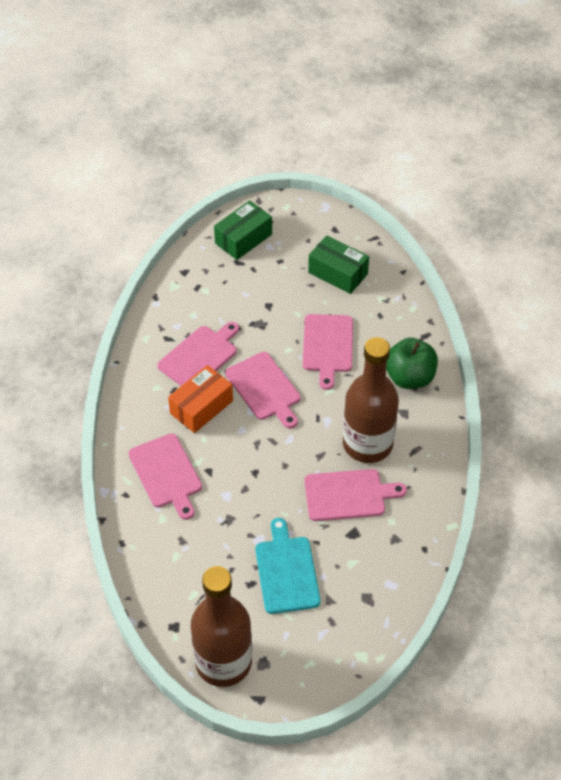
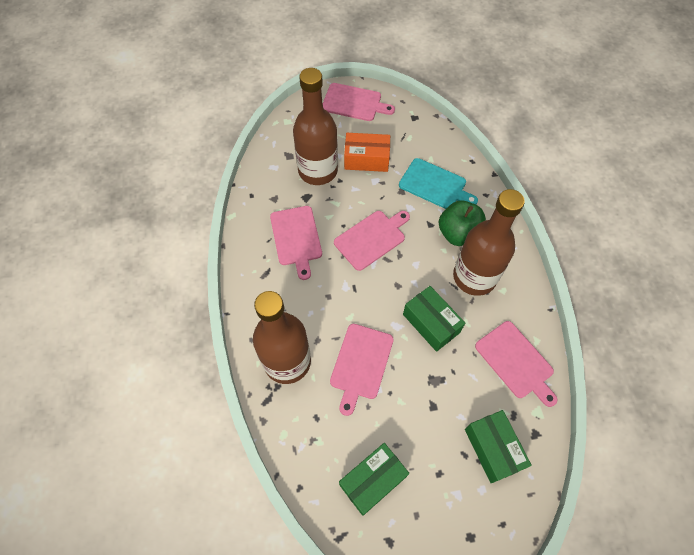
brown bottle: [191,566,252,687] [343,337,399,463] = 2 -> [253,291,311,384] [293,68,338,185] [453,189,525,296] = 3
green box: [214,201,272,260] [308,235,369,294] = 2 -> [339,443,409,516] [403,286,465,352] [465,410,532,483] = 3

